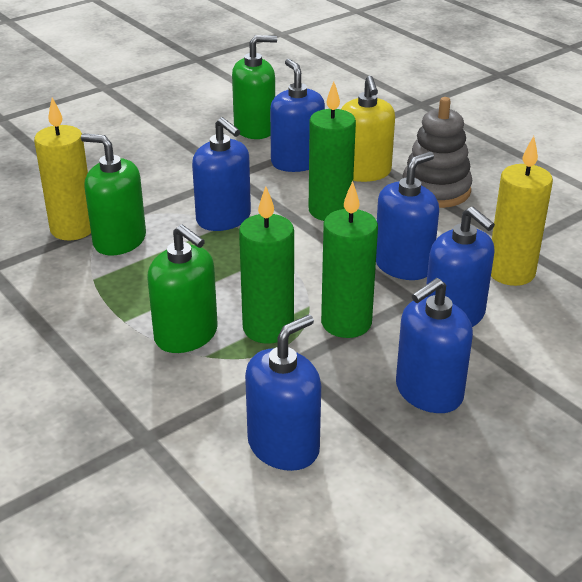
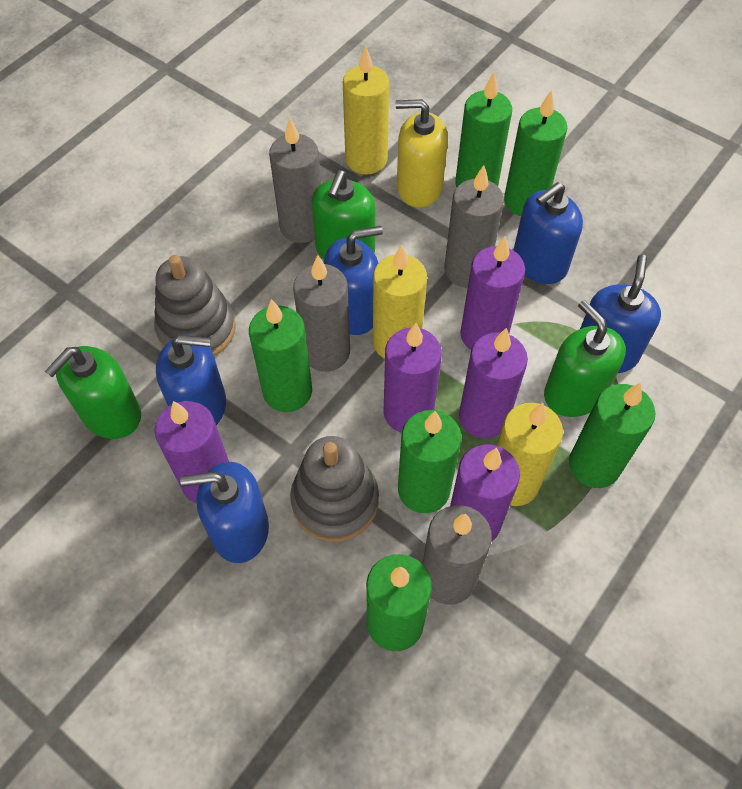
blue soap dispenser: [192,117,251,231] [245,315,321,471] [270,59,325,172] [376,152,439,280] [396,278,473,413] [426,207,495,327] = 6 -> [156,335,226,425] [180,462,269,563] [324,226,383,335] [513,182,583,284] [580,255,661,373] = 5
green candle: [239,186,294,344] [309,81,356,221] [321,181,378,338] = 3 -> [249,299,312,412] [366,554,432,651] [398,410,462,513] [455,73,512,187] [504,90,567,216] [569,383,655,488] = 6
grey candle: none = 0 -> [269,118,321,243] [293,255,350,372] [422,505,492,605] [444,165,504,288] = 4
grey stacking toy: [402,97,472,208] = 1 -> [154,255,236,356] [290,436,379,542] = 2
purple candle: none = 0 -> [154,401,229,503] [384,323,442,433] [450,445,520,541] [459,328,528,438] [460,236,525,350] = 5
yellow candle: [34,98,91,240] [491,136,553,286] = 2 -> [343,46,389,175] [373,245,427,359] [497,403,563,506] = 3

